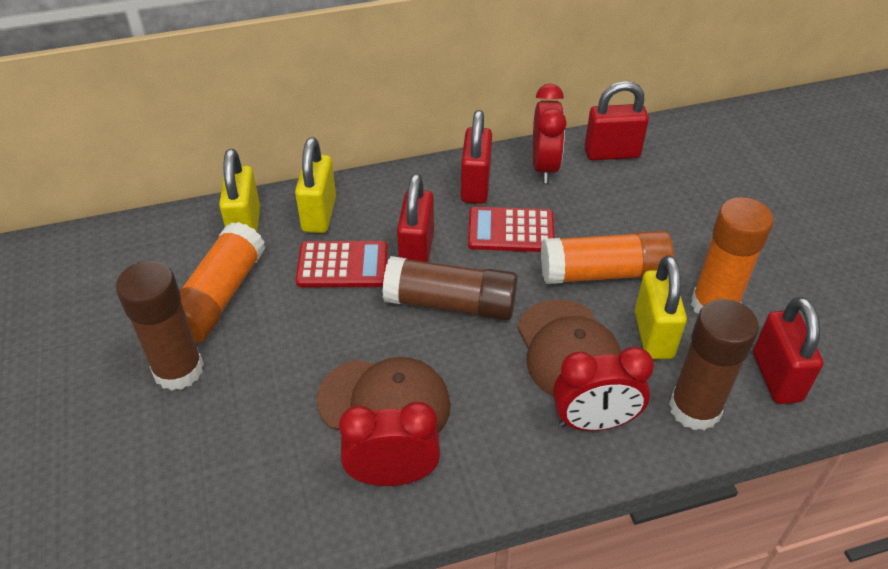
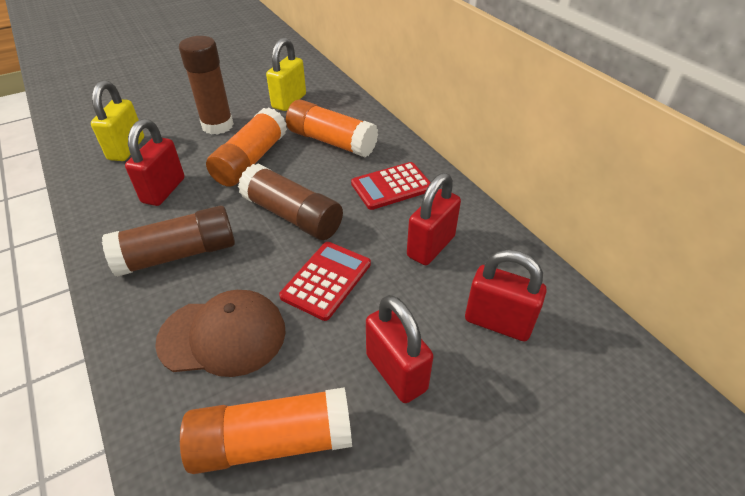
brown cap: [317,357,451,434] [517,299,621,396] = 2 -> [155,290,286,377] = 1
red clock: [339,402,440,486] [533,84,567,183] [553,347,654,431] = 3 -> none = 0
yellow padlock: [219,149,260,232] [295,137,336,233] [635,255,687,359] = 3 -> [91,80,144,161] [266,37,306,111] = 2

